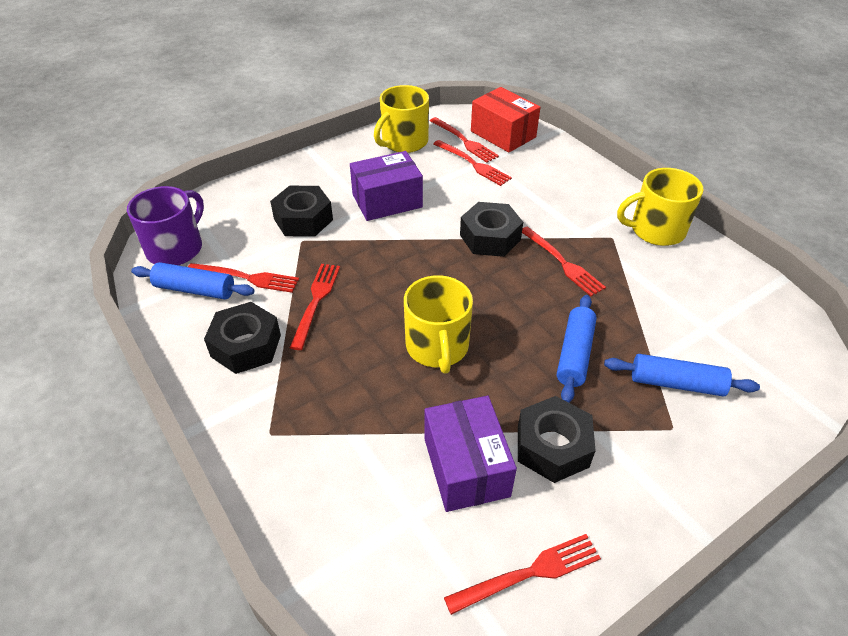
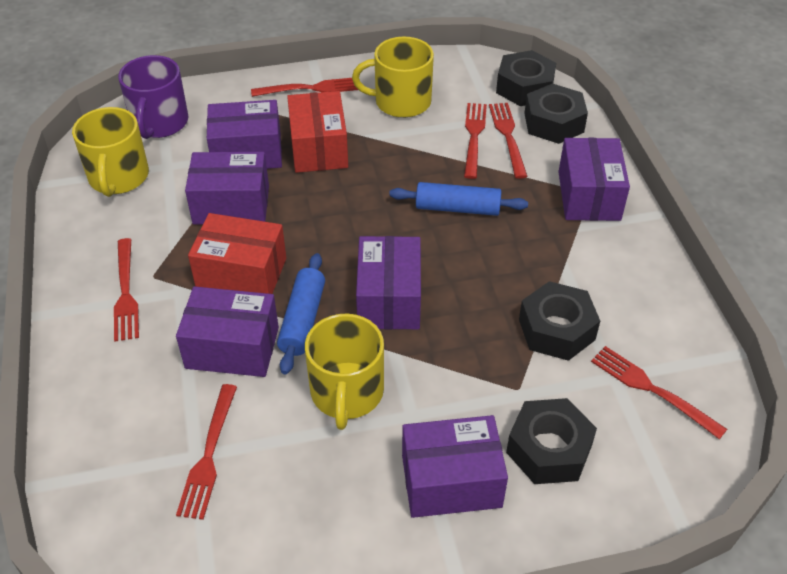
blue rolling pin: [131,262,255,299] [557,295,597,403] [604,354,760,396] = 3 -> [277,253,325,374] [389,182,528,216] = 2
purple box: [350,151,423,221] [424,396,517,512] = 2 -> [176,286,279,377] [185,152,269,225] [207,100,282,169] [356,236,421,329] [402,415,508,518] [559,138,630,221] = 6
red box: [471,87,540,153] = 1 -> [188,213,286,294] [287,91,348,173] = 2

